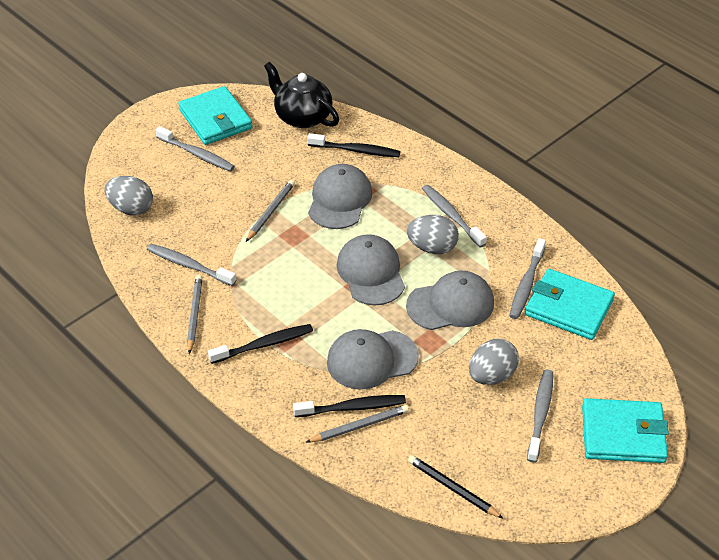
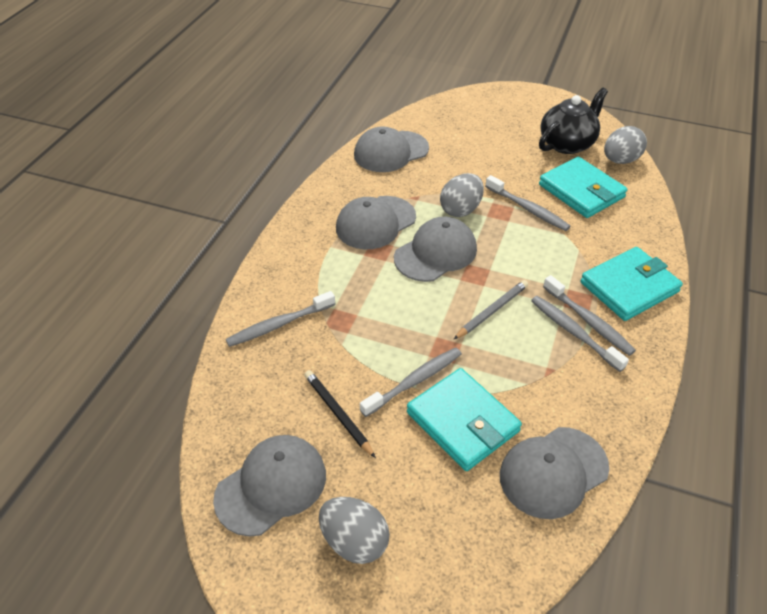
black toothbrush: [208,324,313,364] [293,395,406,417] [307,133,401,157] = 3 -> none = 0
grey cap: [308,164,372,229] [327,329,419,390] [336,234,405,306] [406,271,494,330] = 4 -> [213,435,326,537] [336,196,416,250] [354,126,429,172] [394,217,477,282] [500,427,609,519] = 5
grey pencil: [187,275,203,354] [246,180,295,242] [306,405,409,442] = 3 -> [453,280,528,340] = 1

